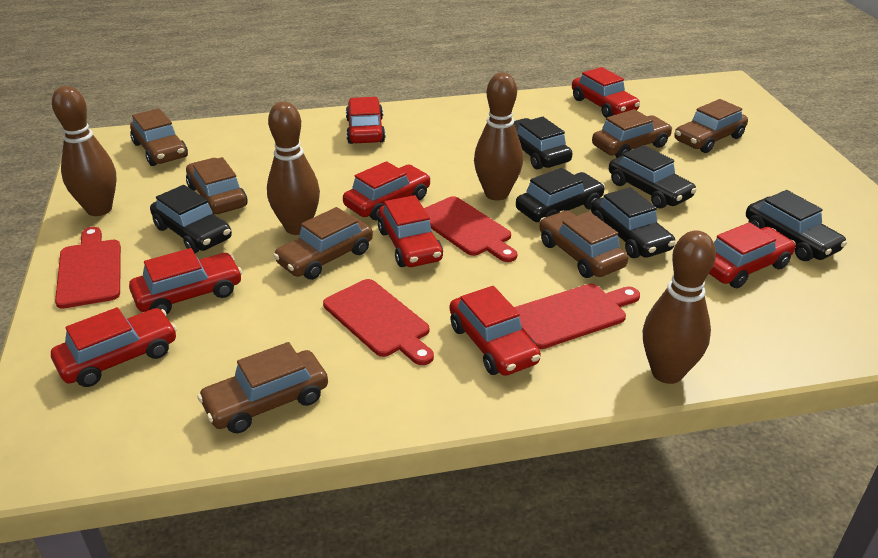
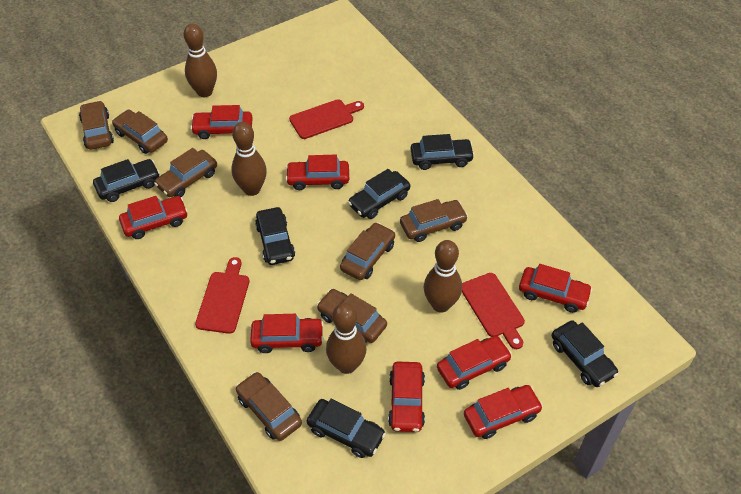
red cutting board: [55,227,121,309] [323,279,434,365] [424,196,517,262] [514,284,640,349] = 4 -> [195,257,249,334] [289,99,364,139] [462,273,525,349] = 3

